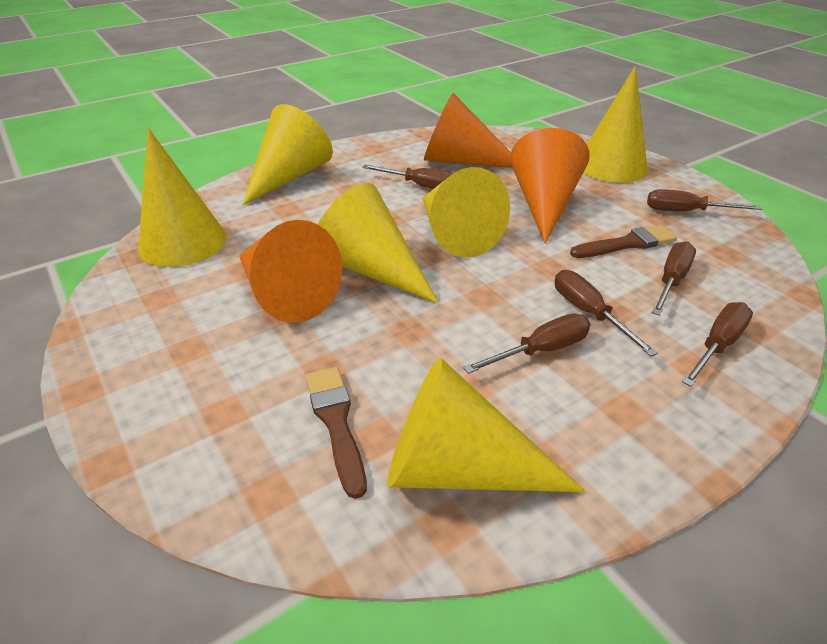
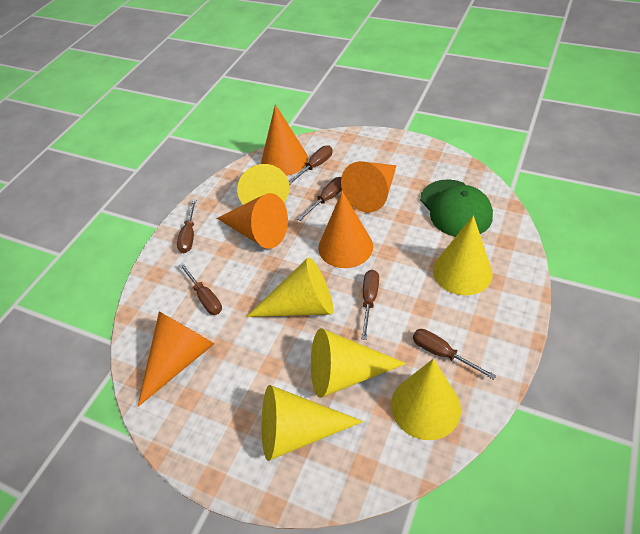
brown brush: [305,367,367,499] [570,225,677,258] = 2 -> none = 0
green cap: none = 0 -> [420,179,493,237] = 1
orange cone: [239,220,343,323] [424,93,512,168] [510,128,590,244] = 3 -> [137,311,215,407] [217,193,288,249] [261,104,308,176] [318,191,373,268] [341,161,397,212] = 5

